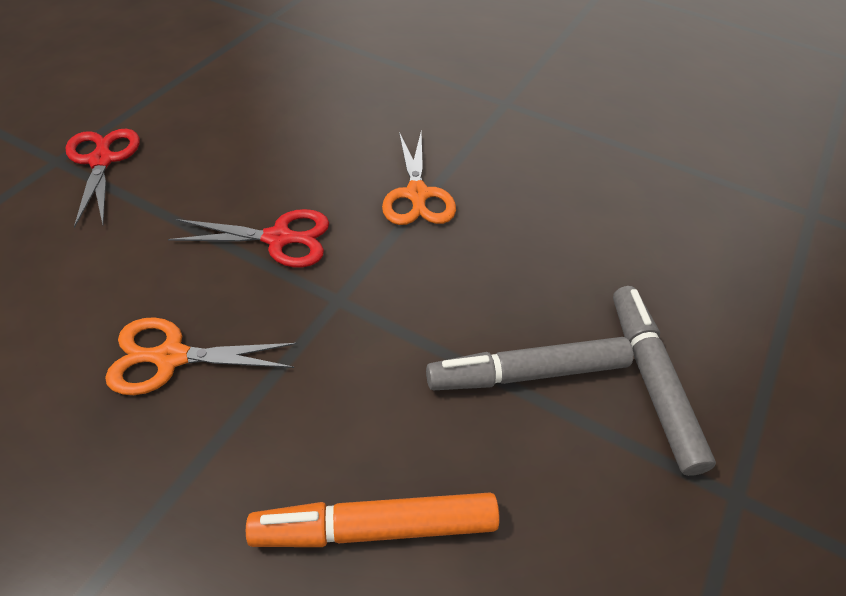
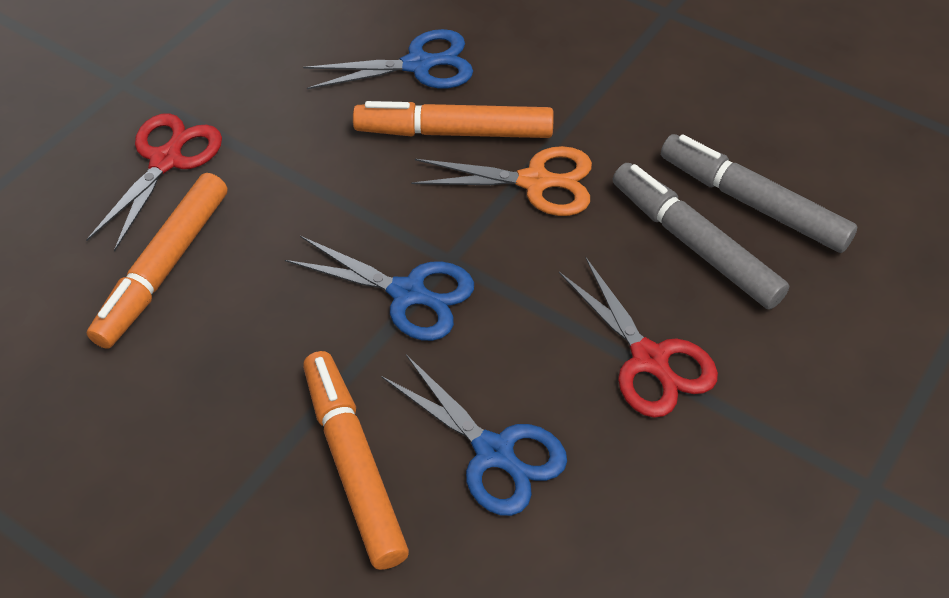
blue scissors: none = 0 -> [285,236,474,341] [303,29,473,89] [381,355,567,516] = 3
orange marker: [246,493,500,547] = 1 -> [87,173,227,349] [303,351,409,570] [353,101,554,138] = 3
orange scissors: [105,317,298,395] [382,132,456,225] = 2 -> [411,146,592,216] = 1

